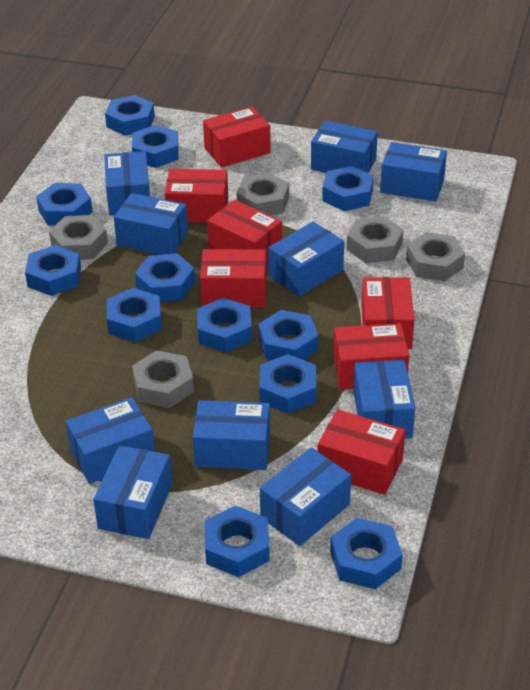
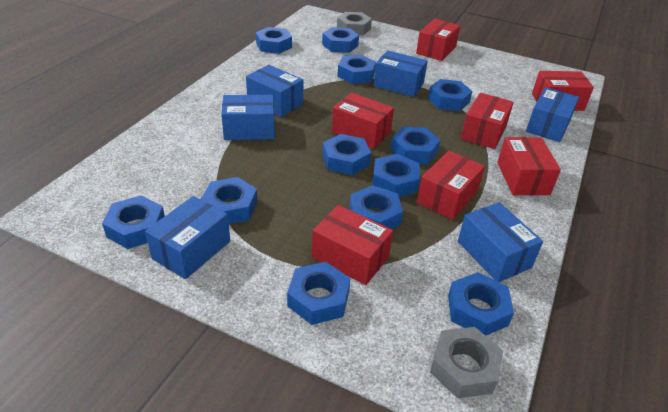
blue box: [66,397,155,484] [93,445,172,539] [104,151,150,215] [114,193,188,255] [193,400,270,470] [260,447,351,546] [268,222,344,297] [311,121,378,173] [354,360,415,439] [380,142,447,202] = 10 -> [145,196,230,279] [221,95,275,140] [246,65,303,117] [374,50,428,97] [458,202,543,282] [526,87,579,142] = 6
grey nut: [49,215,108,260] [132,350,194,408] [236,173,289,216] [347,216,404,263] [406,232,465,281] = 5 -> [337,12,372,35] [430,327,503,399] = 2

